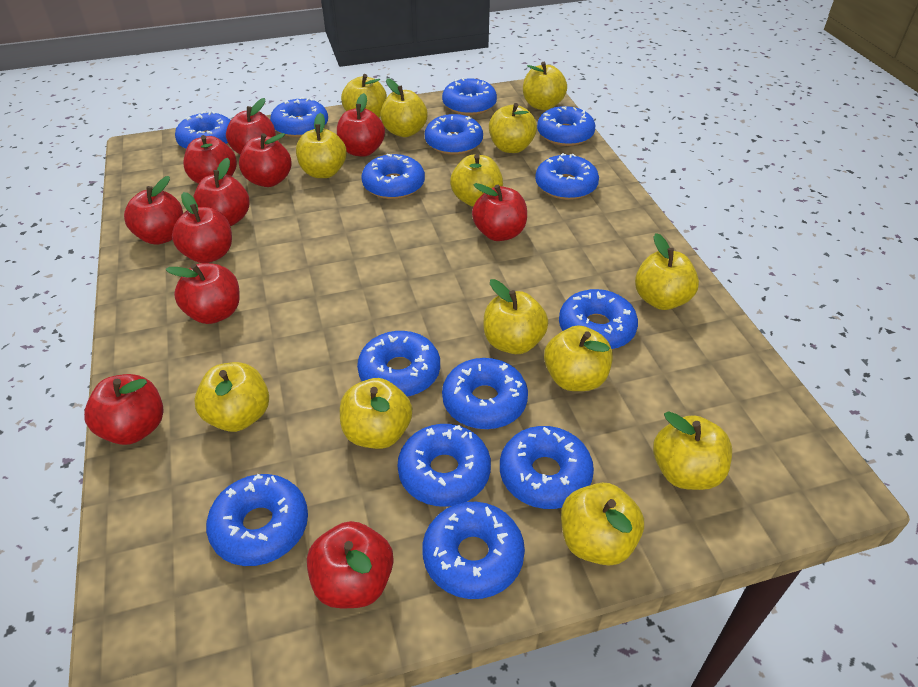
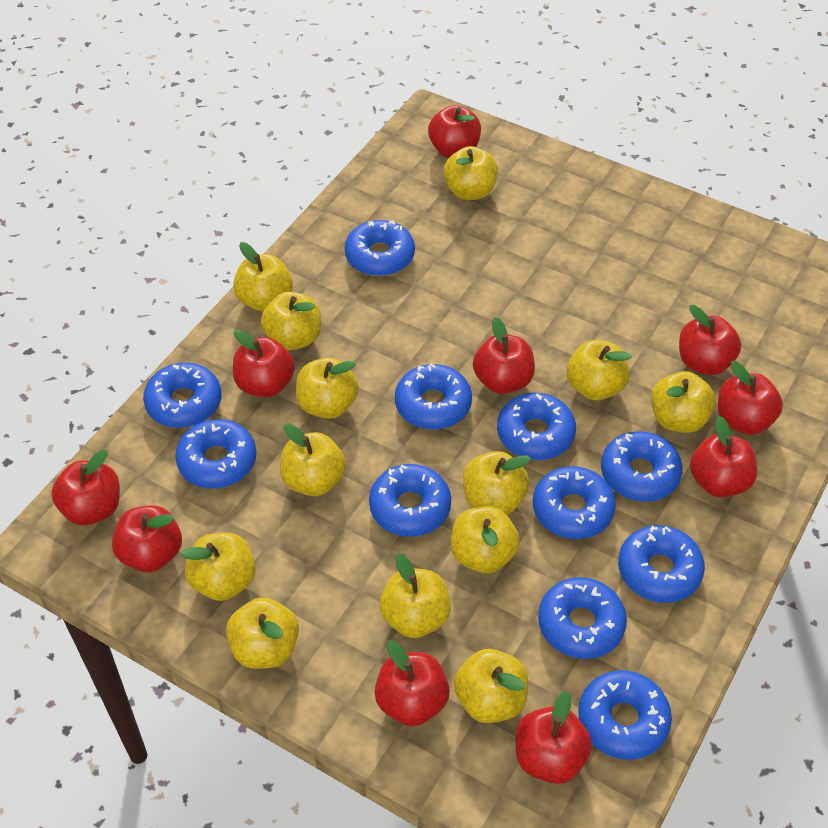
blue donut: [175,111,231,149] [206,474,308,566] [270,97,328,138] [357,331,440,397] [361,154,425,199] [397,424,491,507] [422,502,525,599] [425,114,483,155] [442,78,497,115] [442,358,528,430] [500,426,594,509] [535,153,599,200] [537,106,595,146] [559,289,638,349] = 14 -> [143,362,222,428] [175,419,256,488] [345,220,415,276] [369,464,451,537] [395,364,472,430] [497,393,576,460] [533,466,616,539] [538,577,627,659] [578,670,672,760] [601,431,683,502] [618,525,705,603] = 11
red apple: [84,374,164,445] [124,176,183,245] [166,263,240,324] [172,192,232,263] [183,135,237,184] [193,158,250,226] [226,98,276,155] [239,133,291,187] [307,521,393,608] [337,93,385,157] [472,183,527,241] = 11 -> [51,450,120,525] [112,505,182,572] [233,329,295,397] [374,640,450,726] [428,105,481,158] [473,317,535,394] [516,691,592,784] [679,305,741,375] [690,416,757,497] [718,361,783,435] = 10

